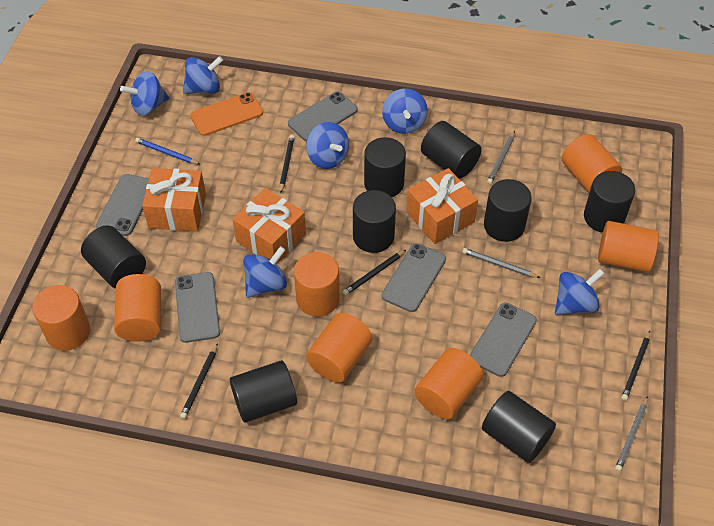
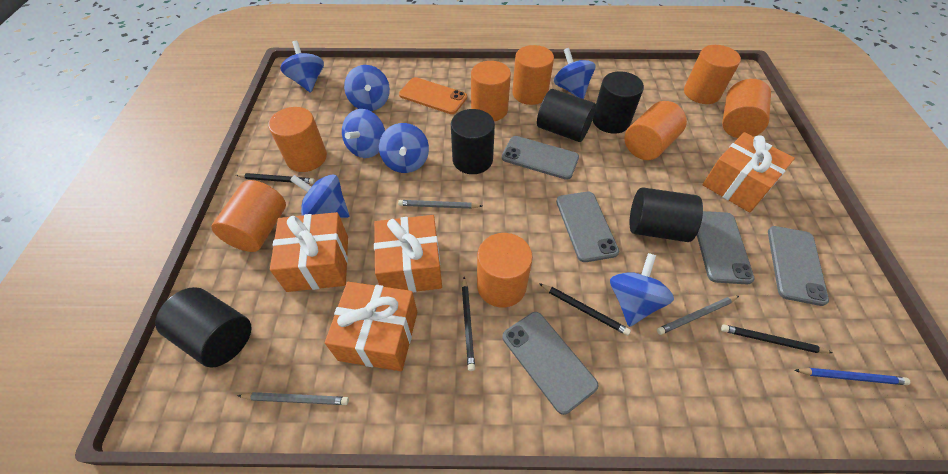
black cylinder: [81,225,146,289] [230,361,297,423] [353,190,396,253] [364,137,406,197] [421,121,482,179] [482,391,556,463] [484,179,532,242] [584,171,635,233] = 8 -> [155,287,252,368] [451,109,495,174] [537,89,596,142] [593,71,644,134] [630,187,703,242] = 5
blue spinning top: [120,71,169,116] [183,56,223,94] [243,246,287,298] [306,122,349,169] [382,88,428,134] [555,269,605,315] = 6 -> [280,41,324,93] [290,174,349,218] [342,109,385,158] [344,65,390,111] [379,123,429,173] [554,48,595,99] [610,253,674,327] = 7
orange cylinder: [33,285,90,351] [114,274,161,342] [294,252,340,317] [306,313,372,383] [414,348,483,419] [562,134,622,193] [598,221,659,272] = 7 -> [211,180,286,252] [268,107,327,172] [471,61,511,121] [477,233,533,308] [512,45,554,105] [624,101,687,160] [684,45,741,104] [722,79,771,138] = 8
orange gift: [142,168,206,231] [232,188,306,264] [406,168,478,244] = 3 -> [270,212,348,292] [325,282,417,371] [374,215,442,293] [702,132,795,213] = 4

